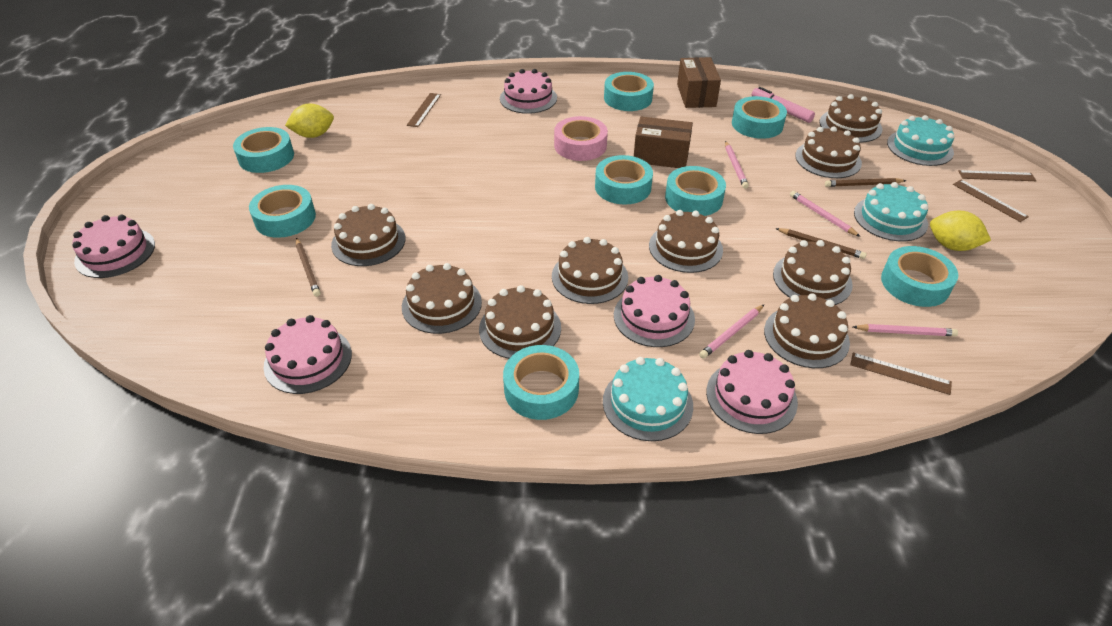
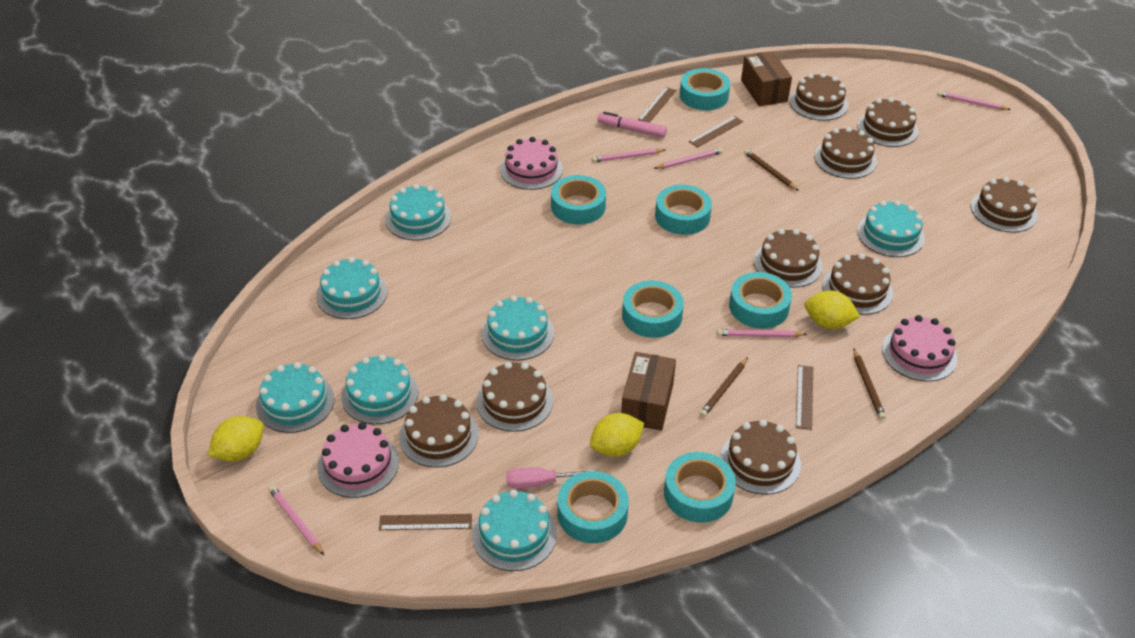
pink cake: [72,215,155,278] [264,315,352,394] [500,69,557,114] [614,275,695,347] [706,350,798,434] = 5 -> [317,422,399,498] [500,137,563,190] [882,315,957,382] = 3
pink pencil: [699,305,764,359] [725,141,749,189] [790,191,861,237] [853,324,958,336] = 4 -> [268,485,324,555] [592,148,665,162] [653,148,723,169] [717,329,807,338] [937,91,1011,110] = 5
pink screwdriver: none = 0 -> [506,468,594,489] = 1
pink tape: [554,116,608,161] = 1 -> none = 0
turquoise cake: [603,357,693,441] [854,182,929,241] [887,115,954,166] = 3 -> [256,362,334,433] [316,257,387,319] [341,354,418,424] [385,184,451,240] [472,490,557,571] [481,296,554,360] [857,201,925,257] = 7
turquoise tape: [233,127,294,173] [249,185,316,238] [503,345,579,420] [595,155,653,205] [604,72,654,111] [665,166,726,216] [732,96,787,139] [881,246,958,307] = 8 -> [551,175,606,225] [557,471,629,543] [622,280,684,338] [655,185,712,235] [664,452,736,523] [680,68,730,110] [729,272,792,329] = 7
yellow lemon: [285,104,334,138] [930,211,991,251] = 2 -> [208,416,264,461] [590,413,644,457] [804,290,860,329] = 3

